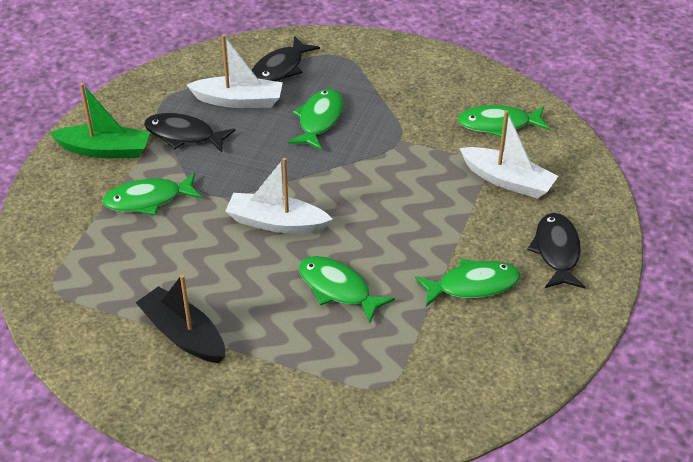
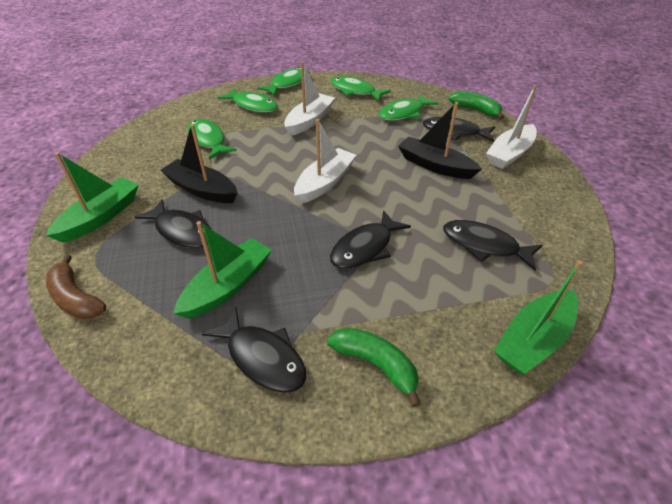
black boat: [135,274,225,363] = 1 -> [160,124,238,203] [398,102,482,179] = 2
black fish: [144,113,236,152] [252,36,320,81] [527,213,585,289] = 3 -> [135,199,212,249] [202,307,306,393] [330,210,411,269] [423,117,495,142] [443,220,543,271] = 5
brown banana: none = 0 -> [46,254,106,319] = 1
green banana: none = 0 -> [327,328,420,408] [449,91,504,119] = 2
green boat: [49,83,150,158] = 1 -> [46,152,139,243] [173,221,272,319] [494,260,583,374] = 3

